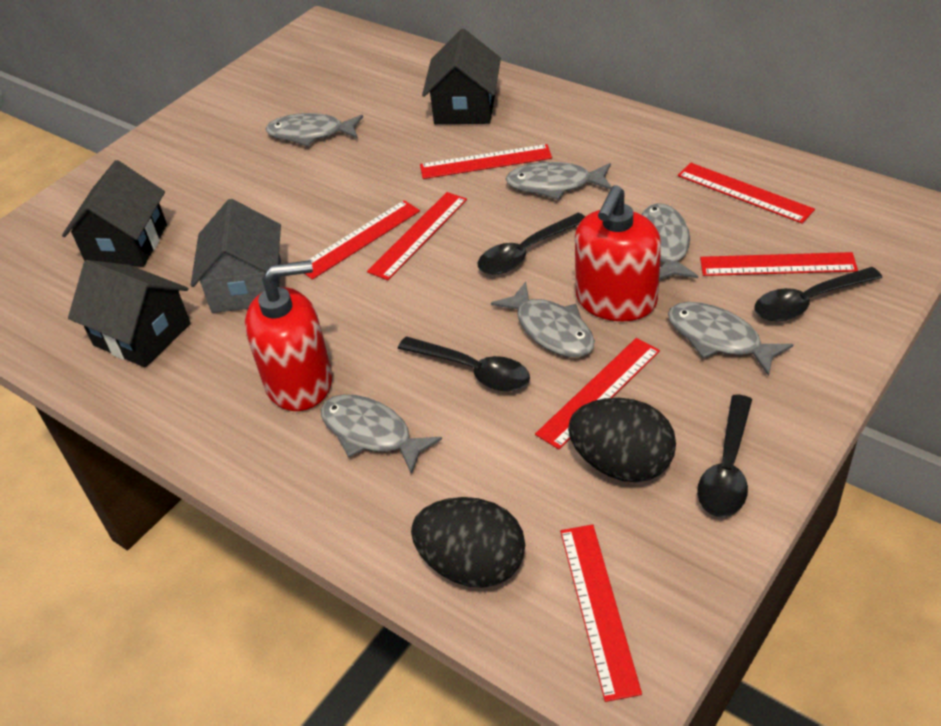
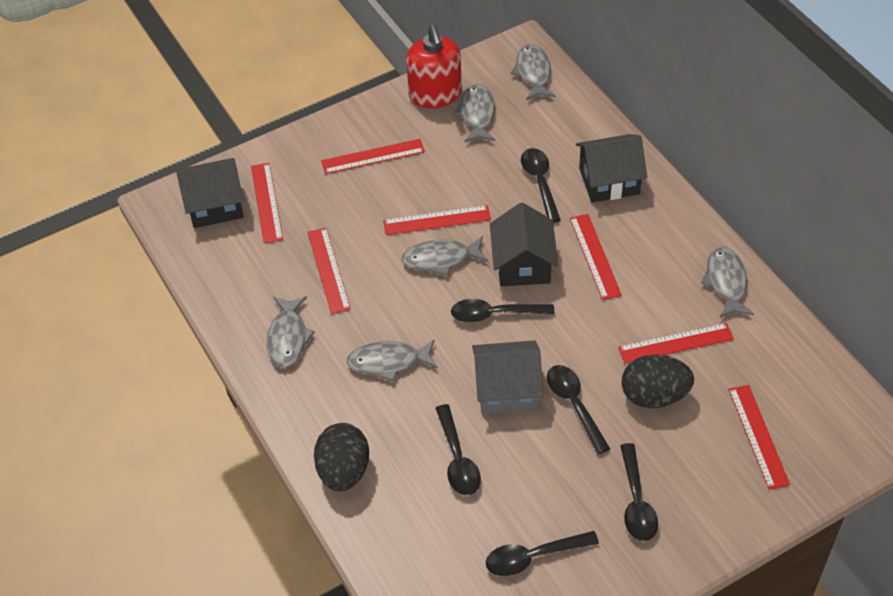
black spoon: [398,336,530,391] [478,213,585,275] [697,395,752,517] [755,267,882,321] = 4 -> [436,404,481,495] [451,299,554,323] [486,531,599,576] [521,148,561,223] [547,365,610,454] [620,443,658,541] = 6
red soap dispenser: [245,260,332,411] [575,185,661,321] = 2 -> [406,25,462,108] = 1

